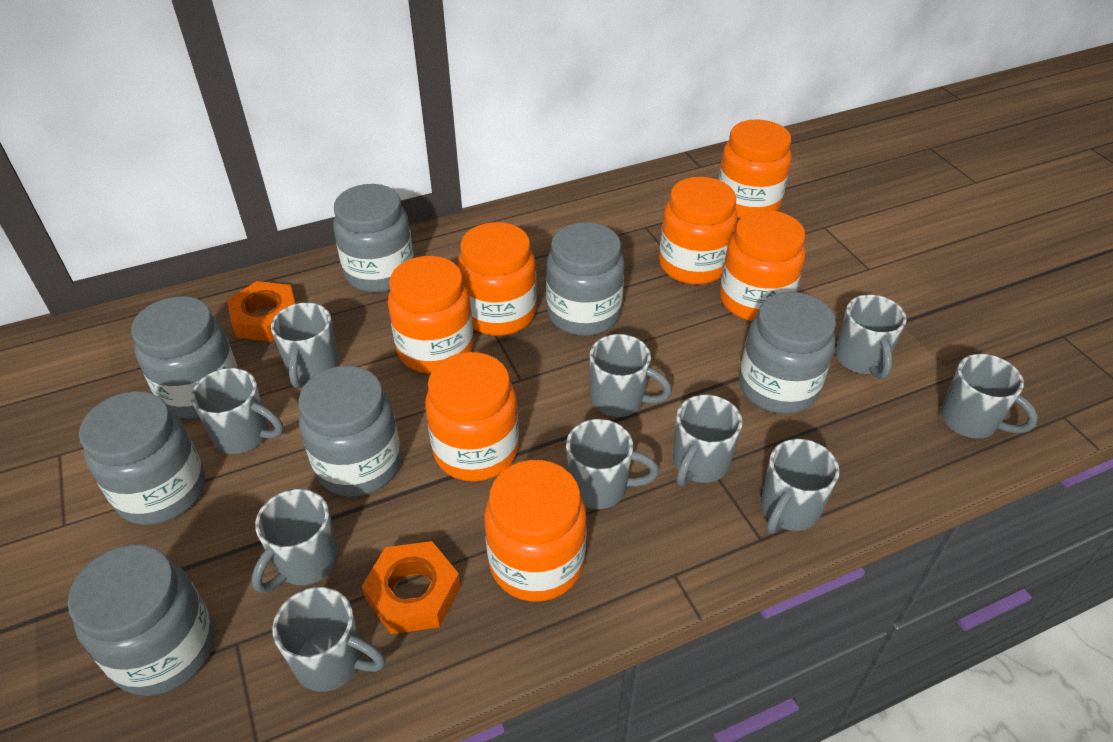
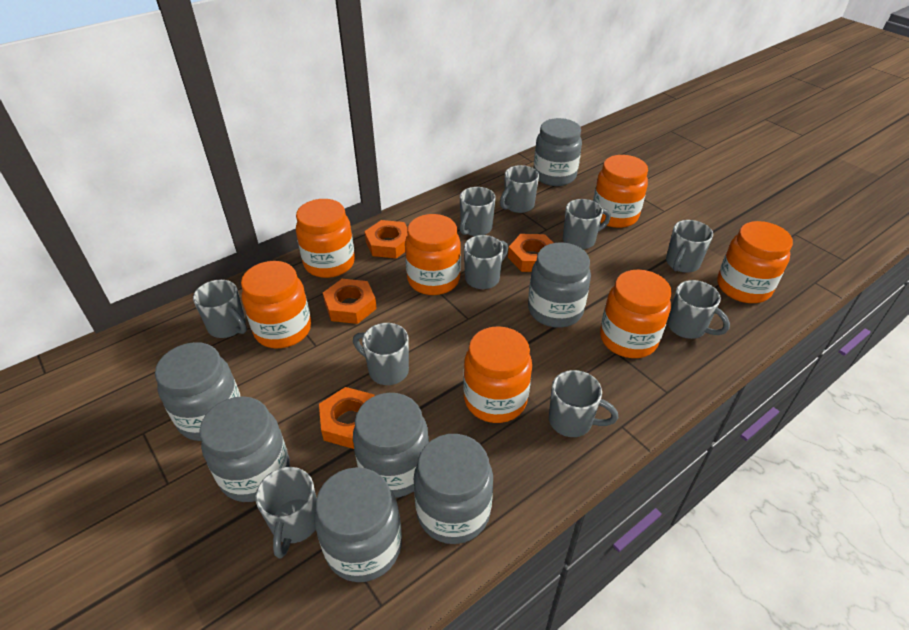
orange nut: [227,281,296,342] [362,541,461,634] = 2 -> [319,387,374,449] [323,279,377,324] [364,220,407,258] [508,234,553,272] = 4

